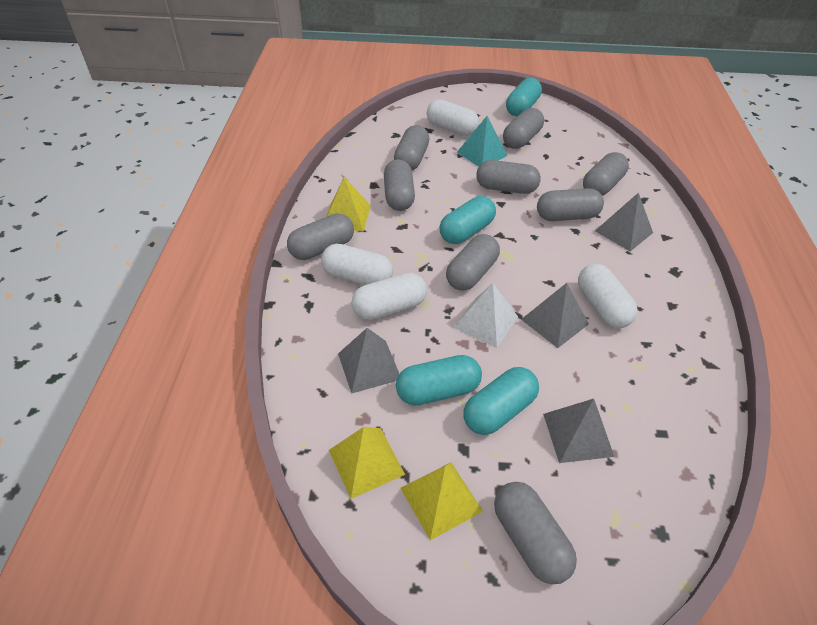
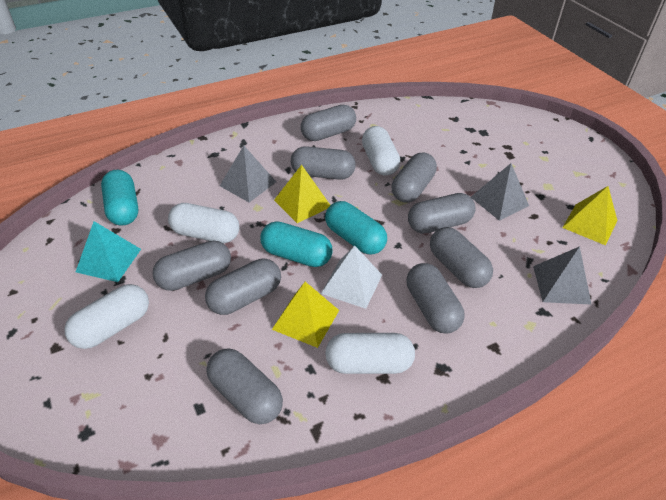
grey pyramid: [338,328,399,393] [521,283,589,348] [543,399,614,463] [595,192,653,252] = 4 -> [220,146,276,202] [471,163,529,221] [533,246,592,305] = 3
turquoise capsule: [396,355,482,406] [440,196,496,244] [463,367,539,435] [506,78,542,116] = 4 -> [101,170,138,226] [260,221,333,267] [325,201,387,255] = 3

